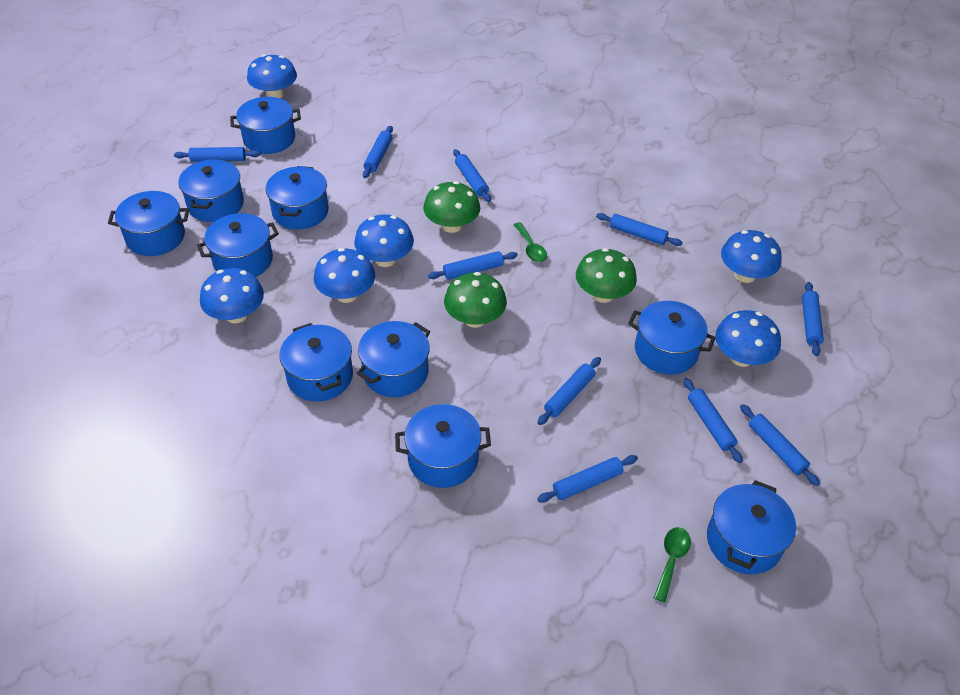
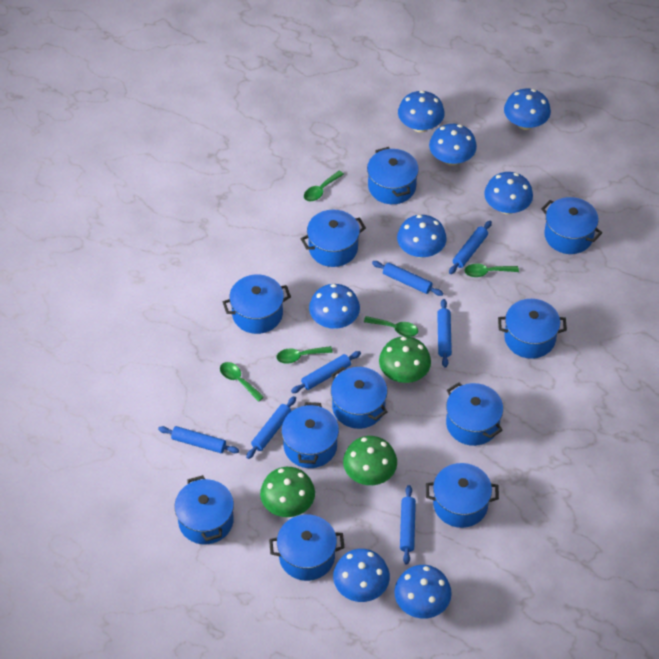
blue mushroom: [200,268,264,323] [247,54,297,99] [314,248,375,303] [354,214,414,267] [715,310,781,367] [721,230,782,283] = 6 -> [309,284,360,329] [333,549,390,602] [394,565,452,619] [397,215,447,258] [398,91,445,132] [429,124,477,166] [484,172,533,214] [504,89,551,130] = 8
blue pot: [108,191,189,256] [178,159,244,222] [197,213,279,277] [230,97,301,154] [266,166,329,230] [280,323,353,401] [357,321,430,397] [395,404,491,488] [628,301,716,375] [707,480,796,574] = 10 -> [174,475,234,544] [223,275,291,334] [269,515,344,581] [281,402,339,468] [301,210,366,267] [331,367,387,429] [367,147,419,204] [426,463,499,528] [446,383,503,446] [498,299,567,359] [541,197,602,254] = 11
blue rolling pin: [174,147,260,162] [363,126,393,178] [428,251,518,280] [453,149,491,202] [537,455,638,503] [538,357,601,425] [596,213,683,246] [684,378,743,463] [740,404,820,486] [802,282,824,356] = 10 -> [158,426,239,453] [246,396,296,459] [291,351,361,393] [372,261,443,296] [400,485,416,565] [437,299,452,367] [449,221,492,274] = 7
green spoon: [514,222,547,262] [654,527,691,602] = 2 -> [220,362,264,402] [276,346,333,364] [304,170,344,202] [364,316,418,337] [464,263,519,277] = 5

